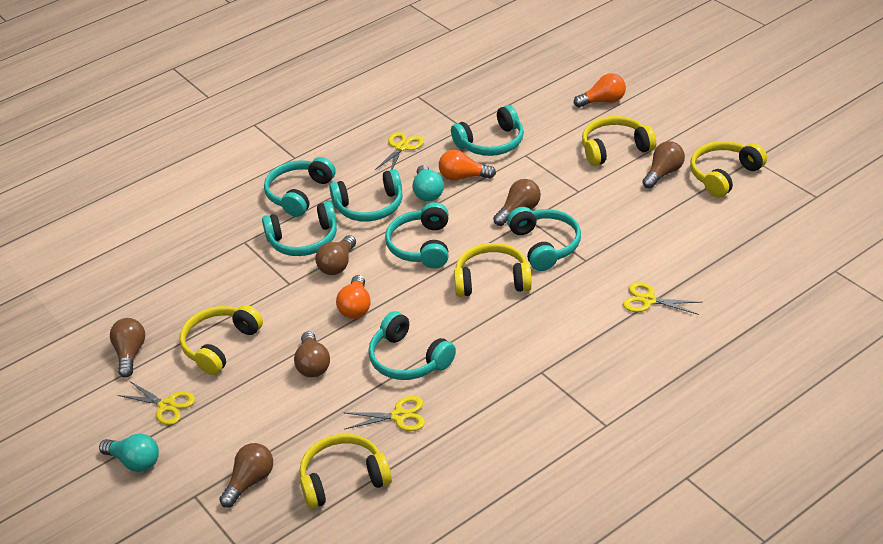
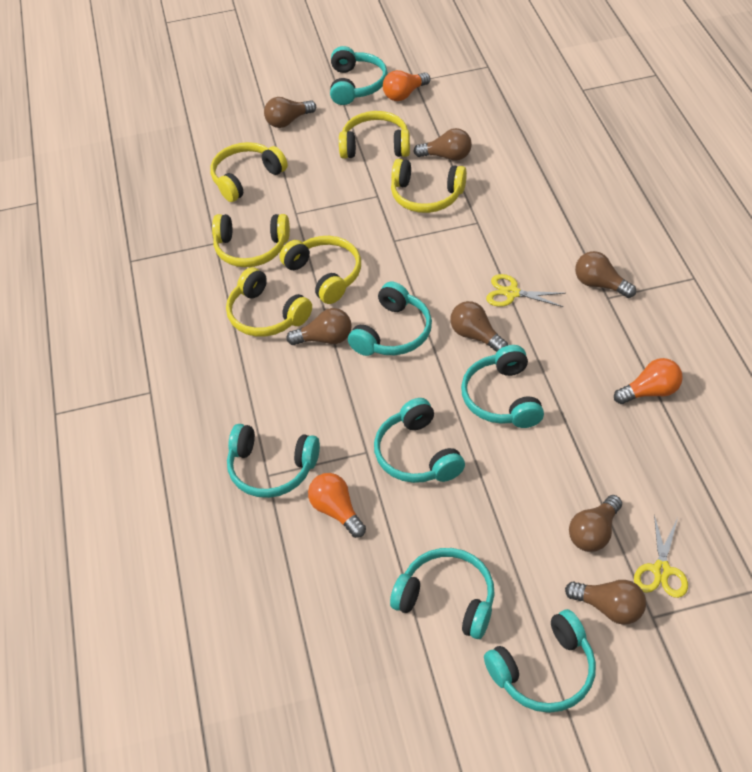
brown light bulb: [110,318,145,378] [219,443,273,508] [294,331,330,378] [315,235,356,275] [493,179,541,226] [642,141,685,189] = 6 -> [264,97,316,128] [286,308,352,345] [414,128,472,161] [450,301,508,352] [565,580,646,625] [569,495,622,552] [575,251,636,298] = 7
turquoise light bulb: [99,434,159,472] [413,165,444,201] = 2 -> none = 0
yellow headphones: [180,305,263,375] [300,434,392,509] [454,243,532,297] [582,116,656,166] [690,141,767,198] = 5 -> [210,142,288,202] [212,214,290,267] [226,267,312,337] [280,236,361,304] [339,111,410,159] [391,159,467,213] = 6
yellow scissors: [117,381,195,425] [344,396,425,431] [374,132,424,171] [623,282,703,315] = 4 -> [486,274,566,307] [634,515,688,598] = 2

